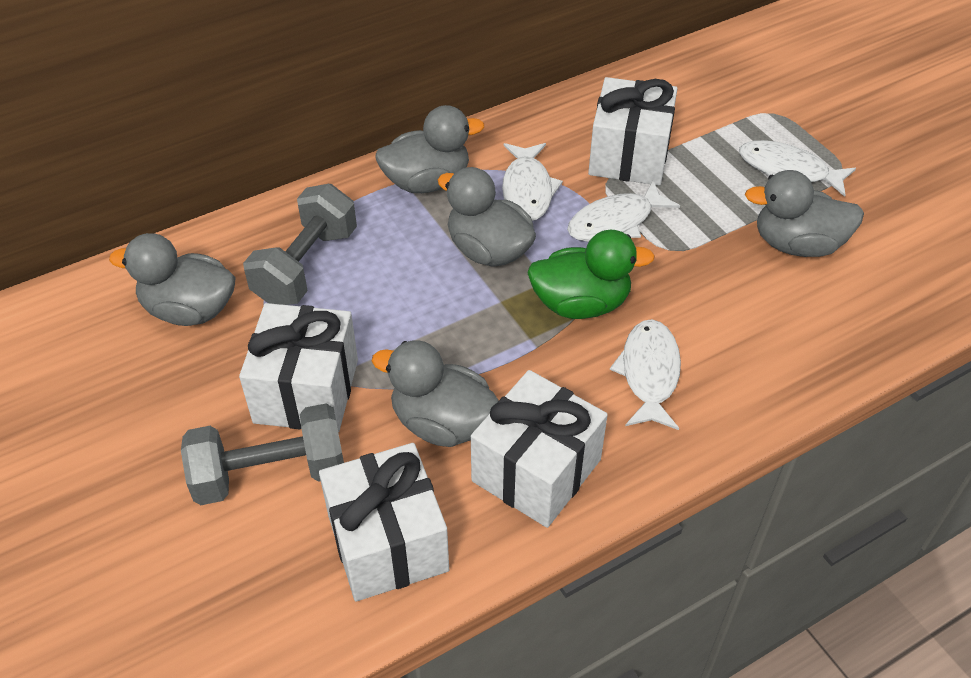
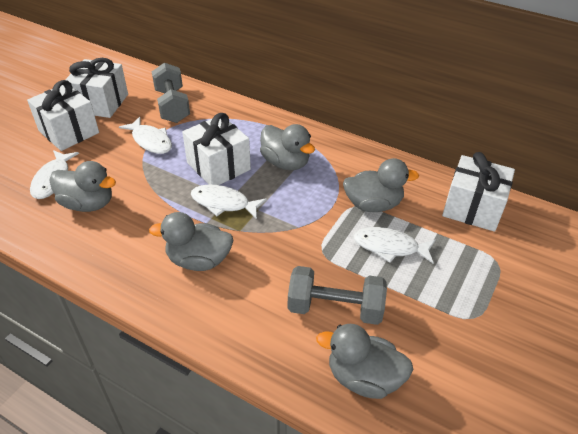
green duck: [527,230,655,319] = 1 -> none = 0

